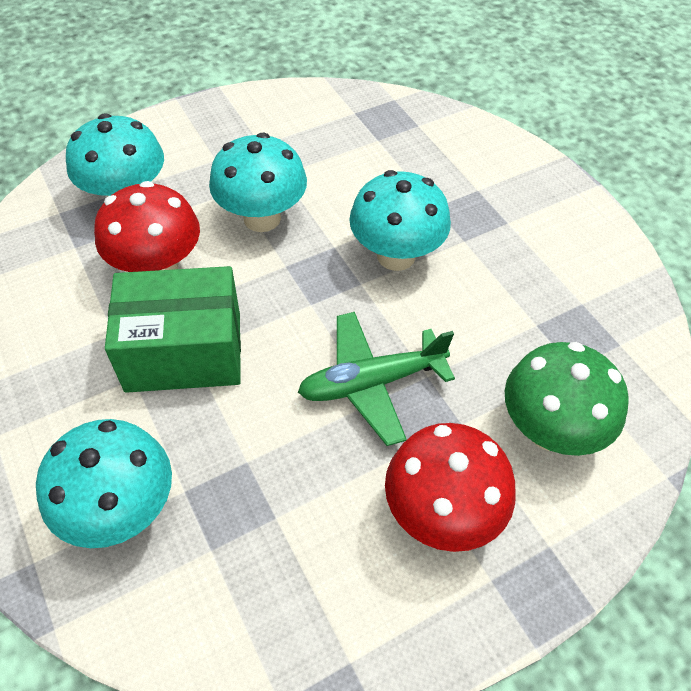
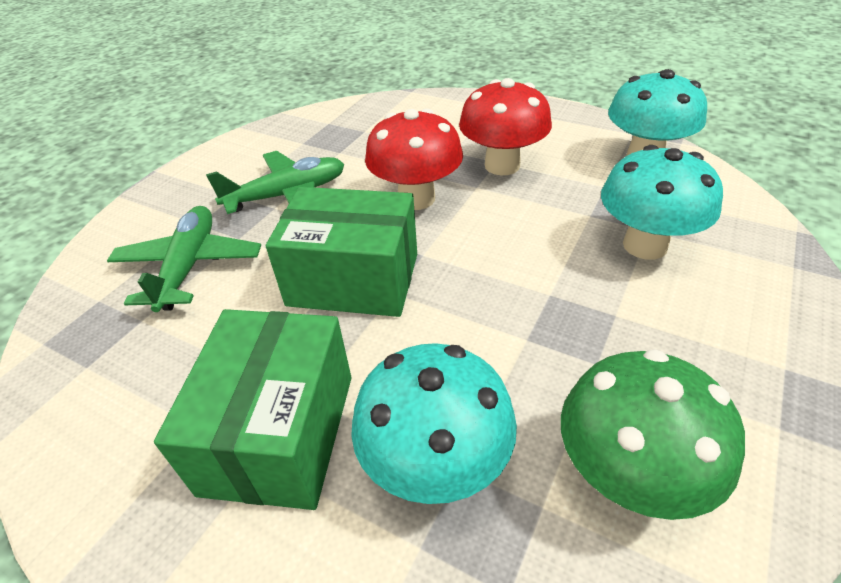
green box: [105,266,241,393] = 1 -> [154,309,351,510] [266,187,417,317] = 2
green plane: [298,312,455,446] = 1 -> [107,206,261,312] [206,151,344,214] = 2
turquoise mushroom: [36,419,172,548] [66,114,164,197] [209,133,307,232] [349,170,451,271] = 4 -> [351,343,517,504] [601,145,723,260] [608,69,707,156] = 3

